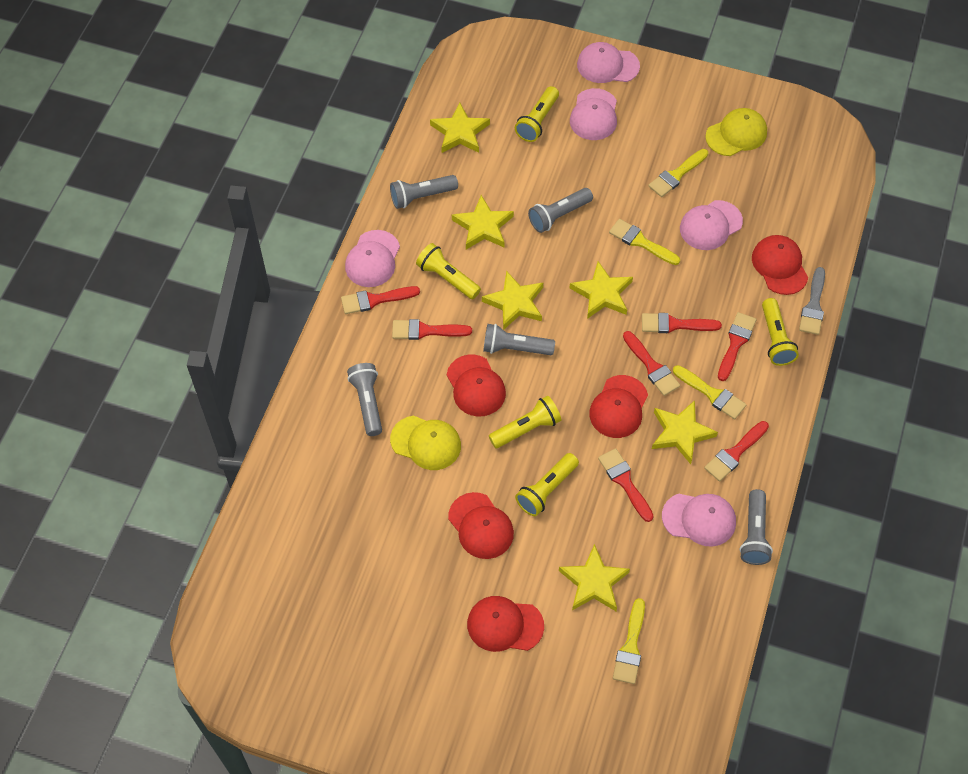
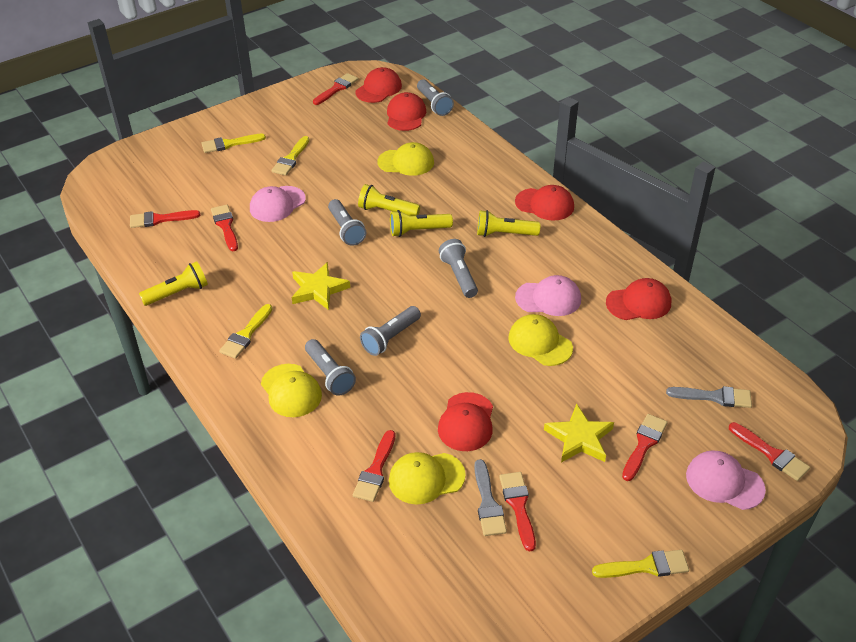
grey brush: [799,267,825,335] = 1 -> [474,459,507,536] [666,386,752,408] = 2
pink cap: [345,230,400,287] [570,88,617,140] [577,42,640,83] [662,494,736,547] [680,200,743,250] = 5 -> [250,186,306,222] [515,275,581,316] [686,450,766,510] = 3
yellow cap: [390,416,461,470] [705,108,767,156] = 2 -> [261,364,322,417] [377,142,434,176] [389,452,466,504] [508,314,573,366] = 4
yellow flashlight: [416,243,481,299] [489,396,561,448] [515,86,559,142] [515,453,579,516] [762,298,799,366] = 5 -> [139,261,208,306] [358,184,420,216] [390,210,453,237] [477,210,541,237] = 4
yellow star: [430,102,490,153] [452,195,514,249] [482,271,543,330] [559,544,630,611] [570,261,633,319] [652,400,718,464] = 6 -> [292,262,350,310] [544,404,614,462] = 2

